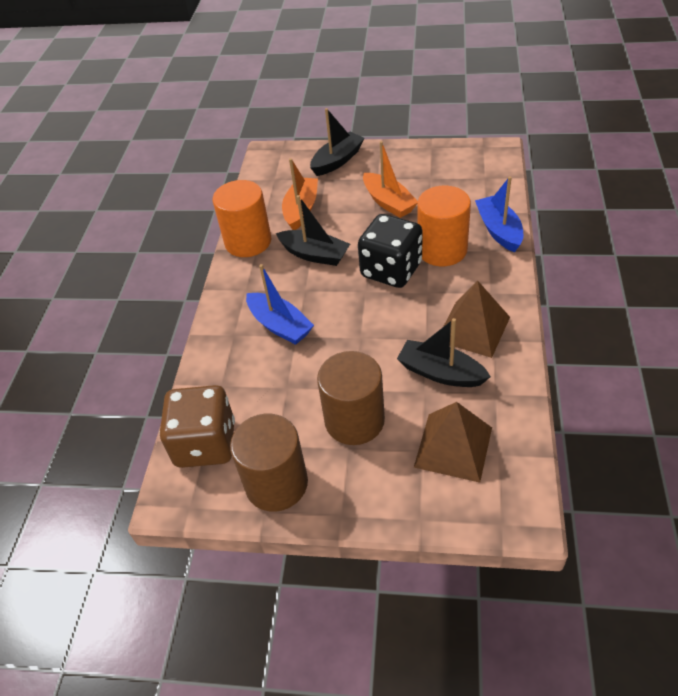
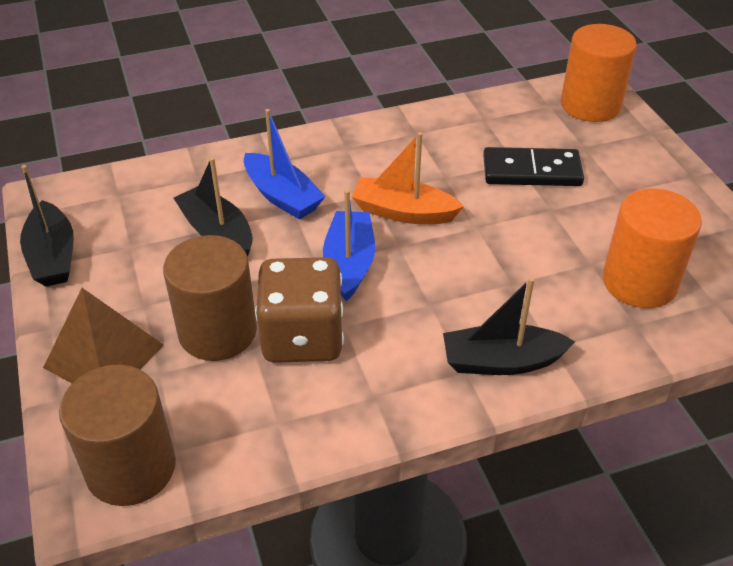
black dice: [358,214,422,288] = 1 -> none = 0
black domino: none = 0 -> [483,147,584,186] = 1
brown pyramid: [414,402,492,483] [443,280,510,358] = 2 -> [43,288,164,383] = 1
orange boat: [282,158,318,230] [363,141,417,218] = 2 -> [352,132,464,224] = 1

